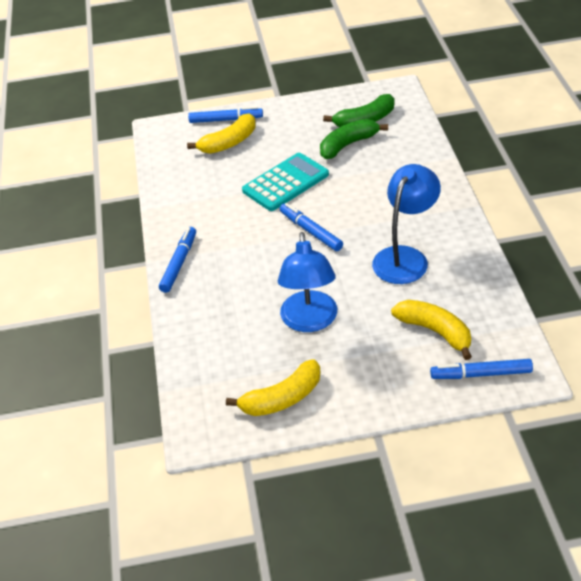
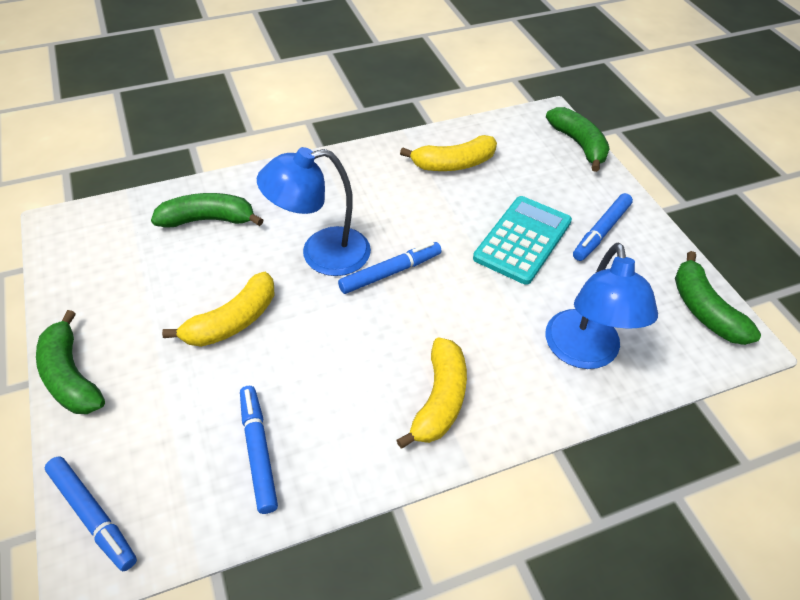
green banana: [320,119,388,159] [323,94,395,127] = 2 -> [36,310,105,414] [151,193,263,228] [546,107,610,172] [675,251,761,345] = 4

